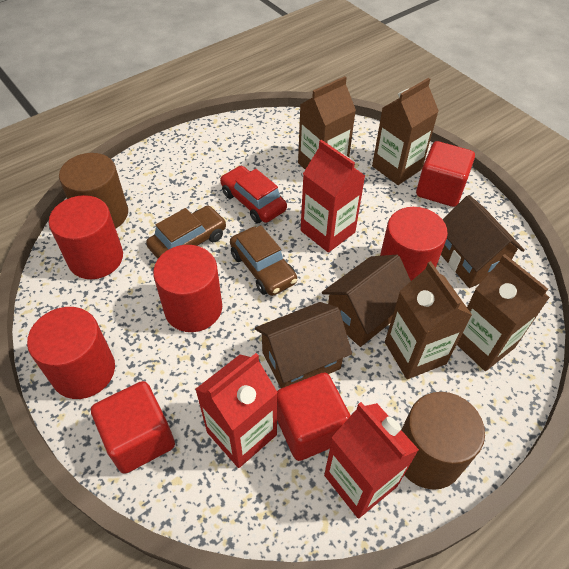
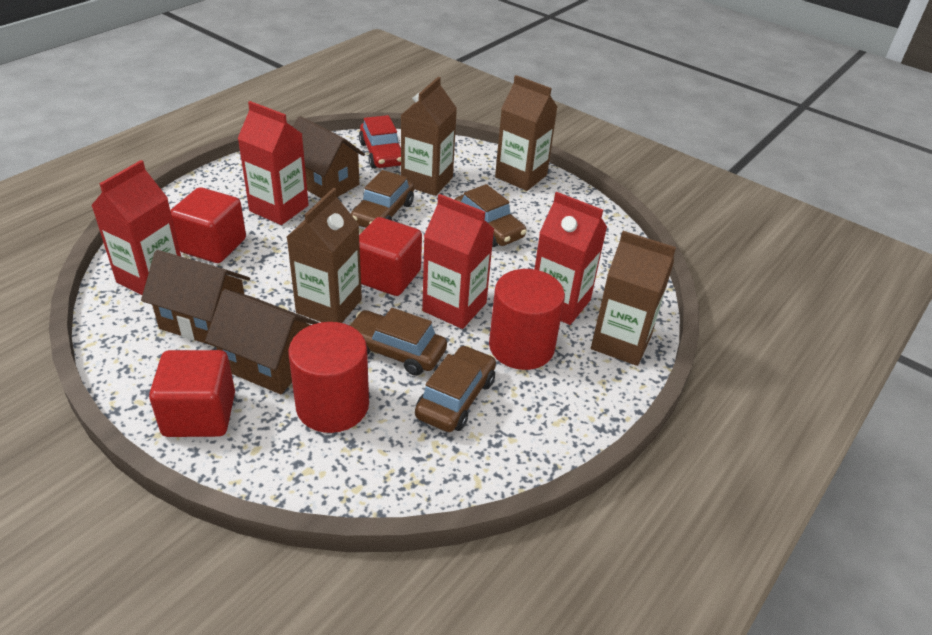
brown car: [146,205,227,259] [230,225,297,296] = 2 -> [350,308,447,376] [351,170,414,228] [415,345,496,432] [455,184,527,247] = 4
brown cylinder: [59,153,128,229] [401,392,485,490] = 2 -> none = 0
red carton: [195,353,278,468] [301,140,365,253] [324,402,419,519] = 3 -> [91,160,181,295] [237,101,309,225] [422,194,494,329] [534,192,607,325] = 4
red cylinder: [27,307,115,399] [49,195,123,279] [153,245,222,332] [380,207,448,281] = 4 -> [288,322,369,433] [489,269,565,370] = 2

